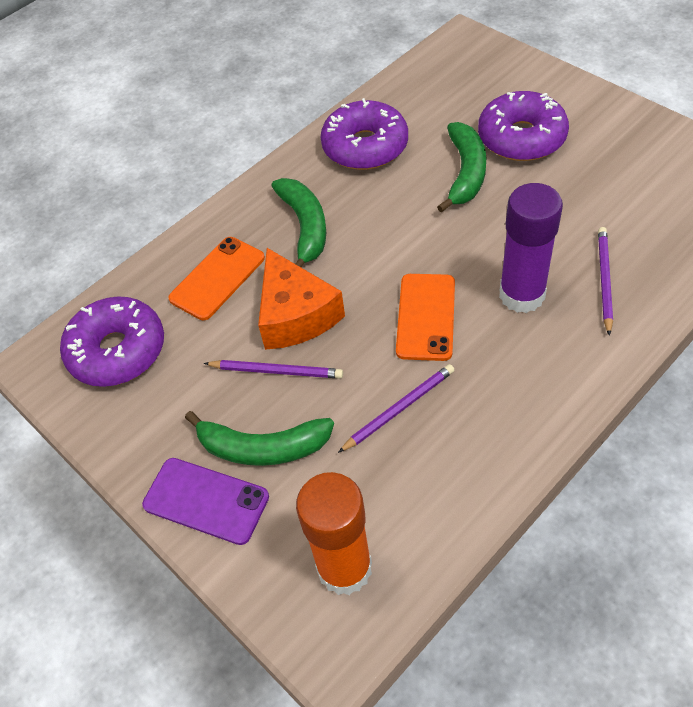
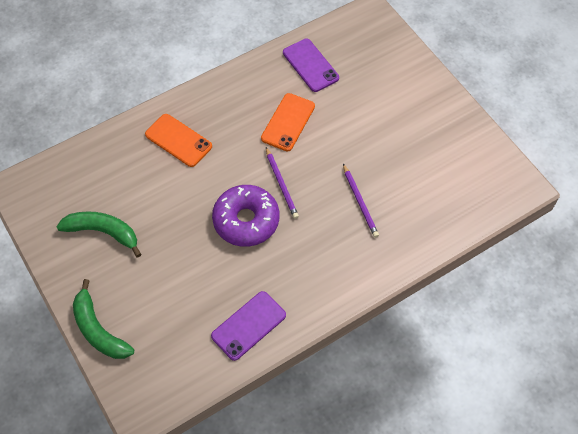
green banana: [185,411,334,466] [271,178,326,267] [437,122,487,213] = 3 -> [56,211,141,258] [73,279,134,359] = 2
orange cheese: [258,248,345,350] = 1 -> none = 0
orange glue stick: [296,472,372,595] = 1 -> none = 0
purple donut: [60,296,164,387] [321,98,408,170] [478,91,569,161] = 3 -> [212,185,279,247] = 1
purple glue stick: [499,183,563,313] = 1 -> none = 0
purple pencil: [204,360,343,379] [338,364,454,453] [598,227,613,336] = 3 -> [266,147,299,219] [343,164,379,238] = 2
purple phone: [142,458,269,545] = 1 -> [211,291,286,361] [283,39,339,92] = 2

